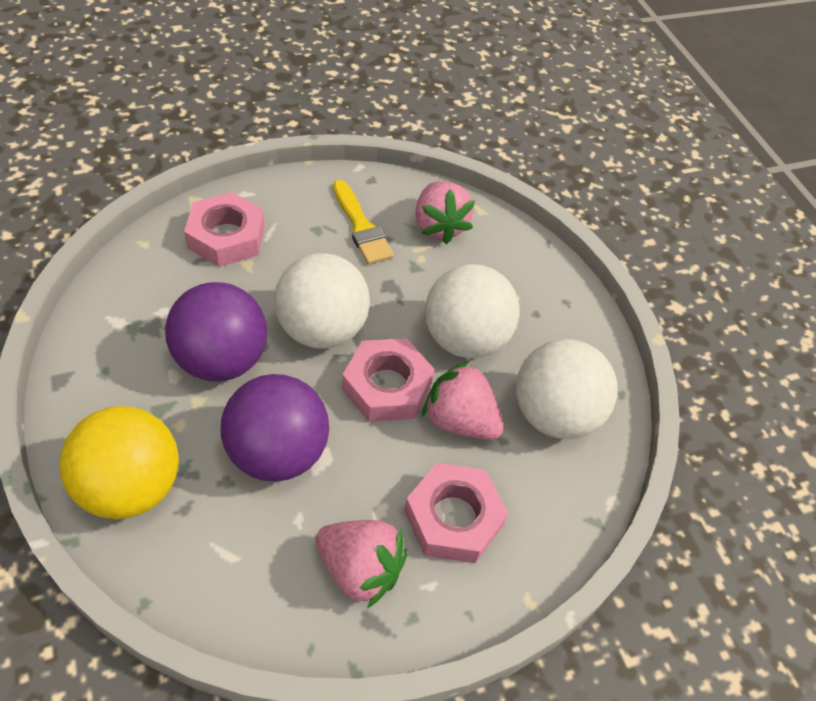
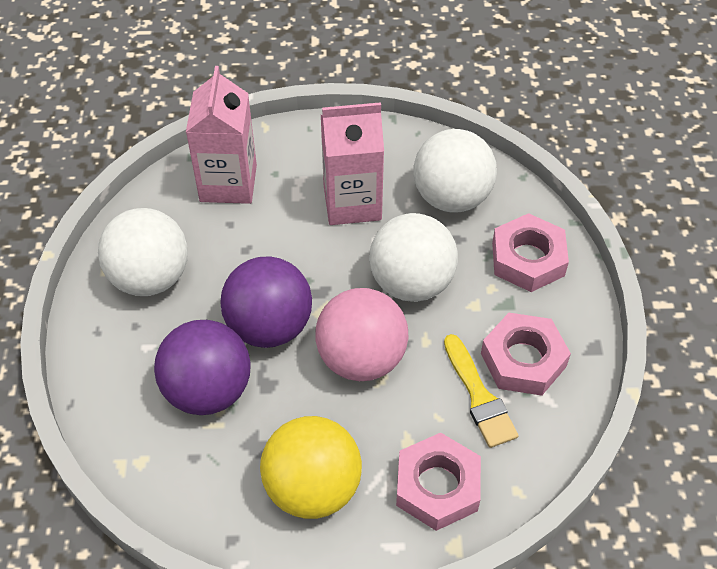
pink ball: none = 0 -> [315,288,409,381] = 1
pink carton: none = 0 -> [186,66,257,204] [321,102,384,225] = 2
pink strawberry: [316,520,407,608] [415,181,475,244] [422,361,504,440] = 3 -> none = 0

